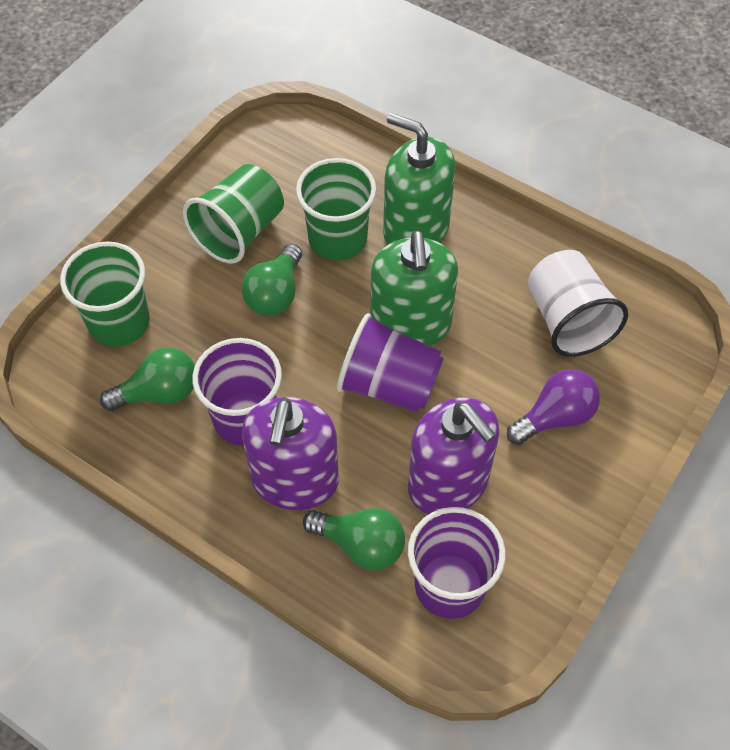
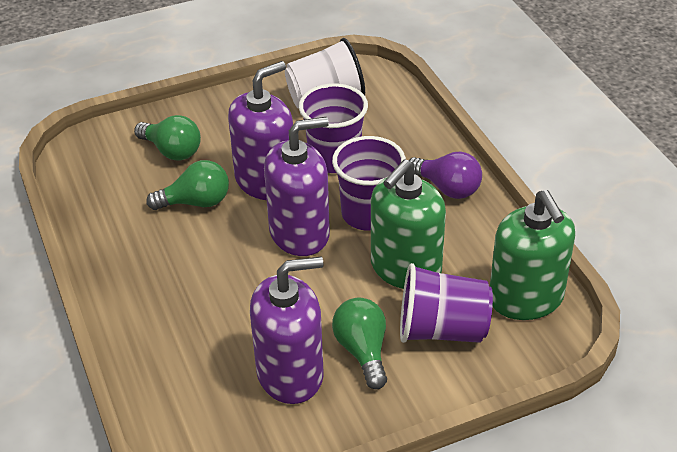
green cup: [60,242,150,347] [183,164,284,264] [296,158,376,261] = 3 -> none = 0
purple soap dispenser: [242,397,339,510] [408,398,499,515] = 2 -> [228,61,293,200] [250,257,324,404] [264,117,330,256] = 3

